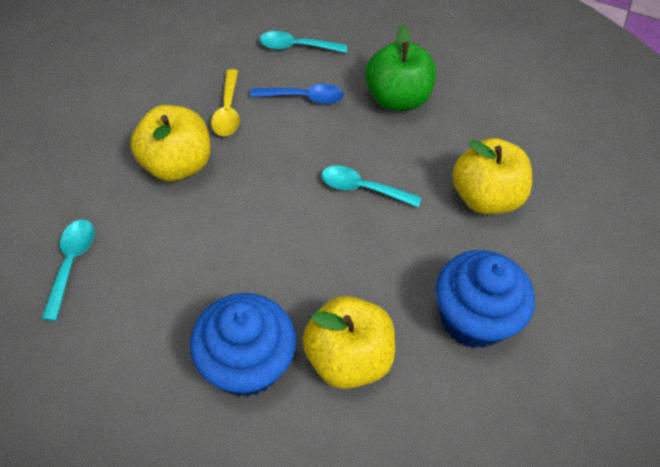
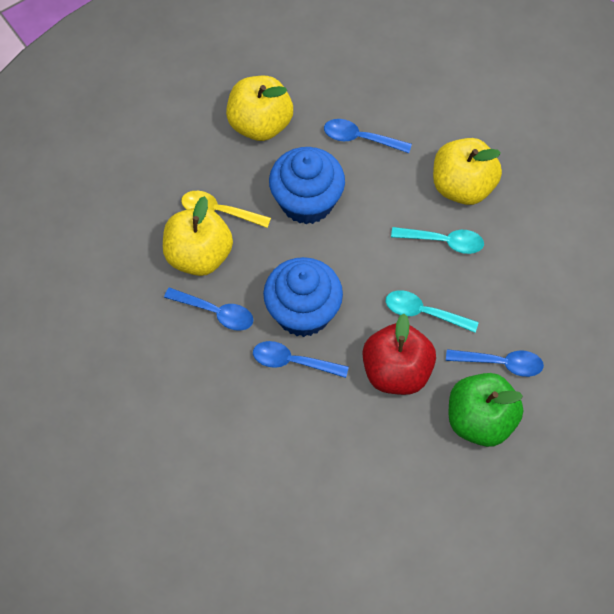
blue spoon: [250,84,344,104] = 1 -> [164,287,253,331] [253,341,349,378] [324,119,412,153] [446,349,544,377] = 4
red apple: none = 0 -> [362,314,436,395] = 1
turquoise spoon: [41,220,95,321] [259,31,347,53] [321,166,421,207] = 3 -> [386,290,479,333] [391,227,484,254] = 2

